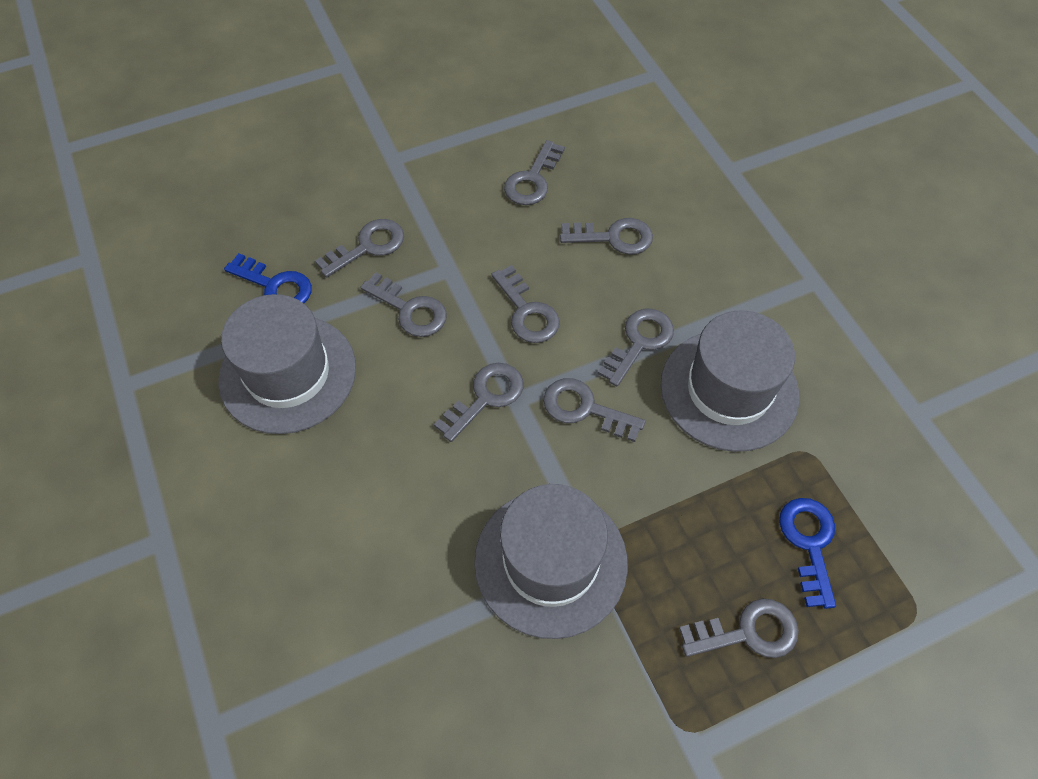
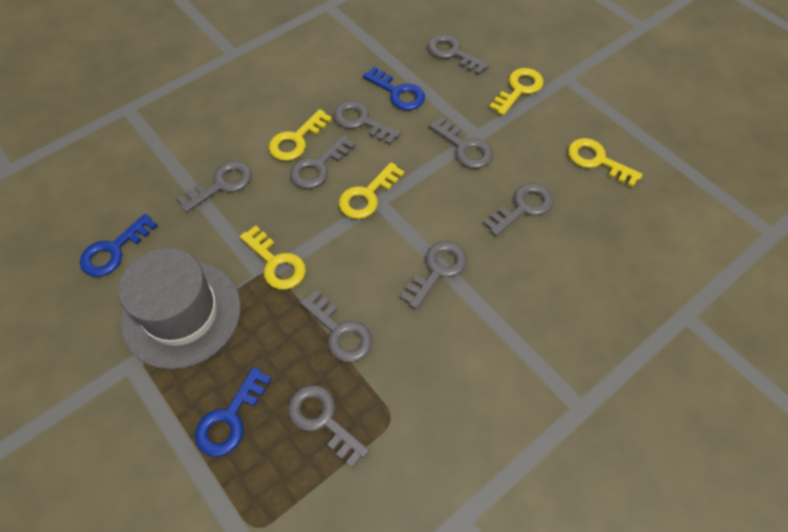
blue key: [224,253,312,303] [779,498,836,609] = 2 -> [80,213,158,277] [195,367,272,457] [363,67,425,110] = 3
grey hat: [218,294,356,434] [474,484,628,639] [661,310,799,452] = 3 -> [118,248,241,369] = 1
yellow key: none = 0 -> [240,225,306,290] [269,109,332,161] [339,162,405,219] [489,68,544,116] [568,138,643,187] = 5

